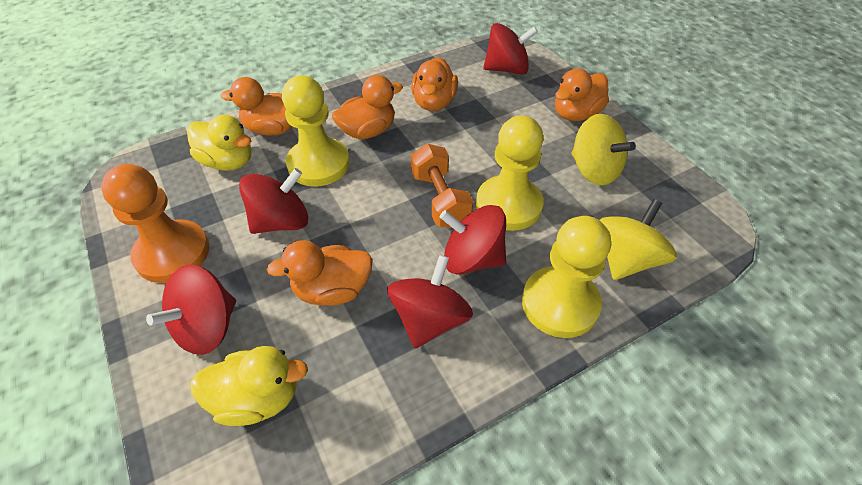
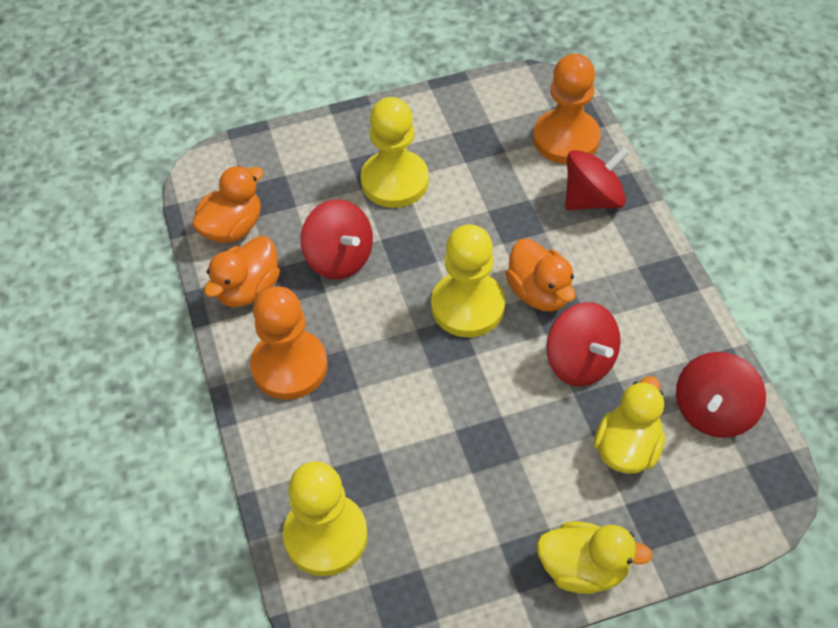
orange duck: [221,77,292,136] [266,240,373,306] [332,75,403,139] [411,57,458,111] [555,68,609,121] = 5 -> [192,166,264,243] [204,236,280,307] [505,239,576,312] = 3
orange dumbbell: [411,144,473,228] = 1 -> none = 0
orange pawn: [101,164,210,283] = 1 -> [250,286,327,400] [533,54,601,164] = 2
red spinning top: [146,265,236,355] [239,168,309,234] [387,255,473,348] [440,205,506,274] [483,23,538,75] = 5 -> [301,200,373,279] [546,302,620,386] [565,147,629,210] [676,352,766,438] = 4
yellow spinning top: [572,114,636,186] [599,199,677,280] = 2 -> none = 0

